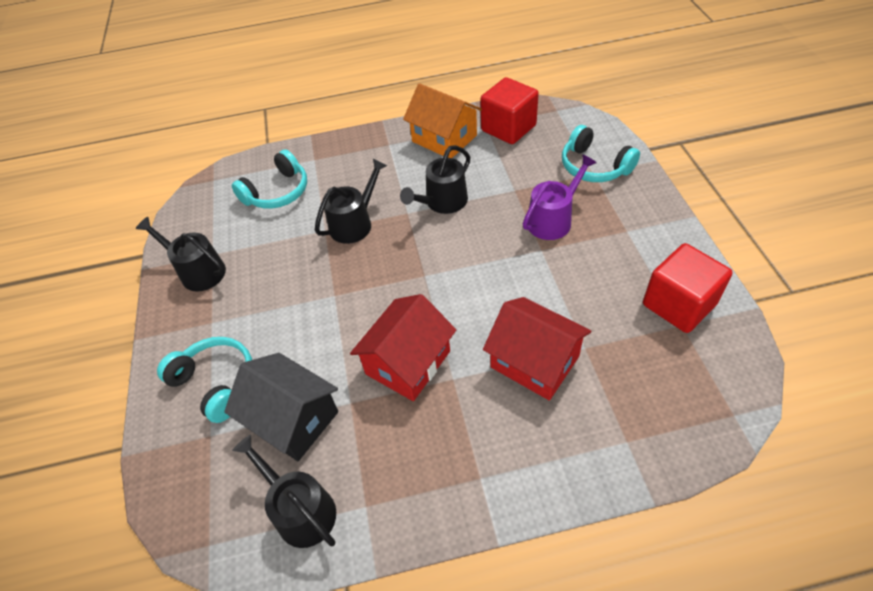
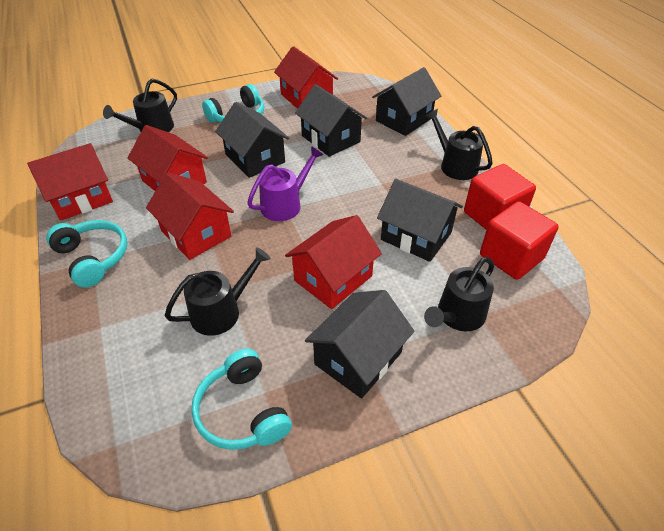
black house: [224,353,338,461] = 1 -> [215,102,289,178] [295,84,367,157] [305,290,414,399] [372,67,441,136] [377,179,463,262] = 5
orange house: [403,83,482,158] = 1 -> none = 0
red house: [350,294,456,401] [483,297,591,401] = 2 -> [27,143,113,221] [128,125,208,191] [146,172,234,260] [274,46,338,109] [285,215,382,309] = 5

